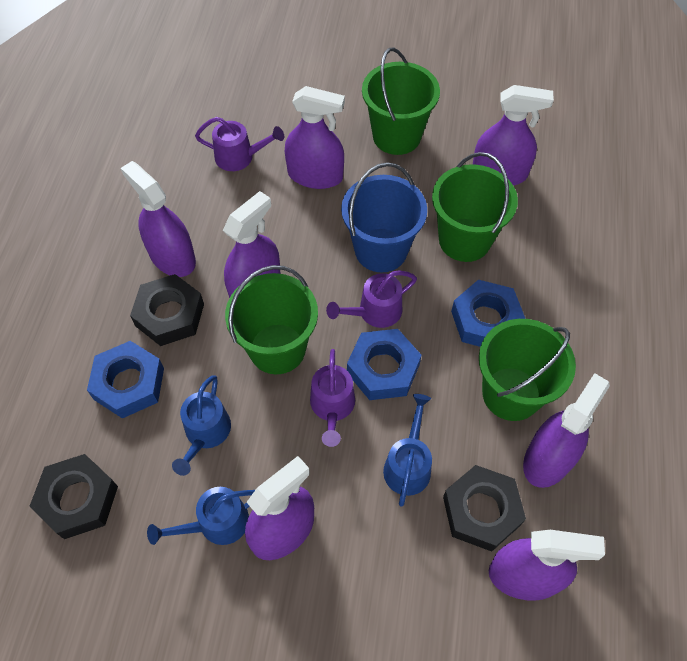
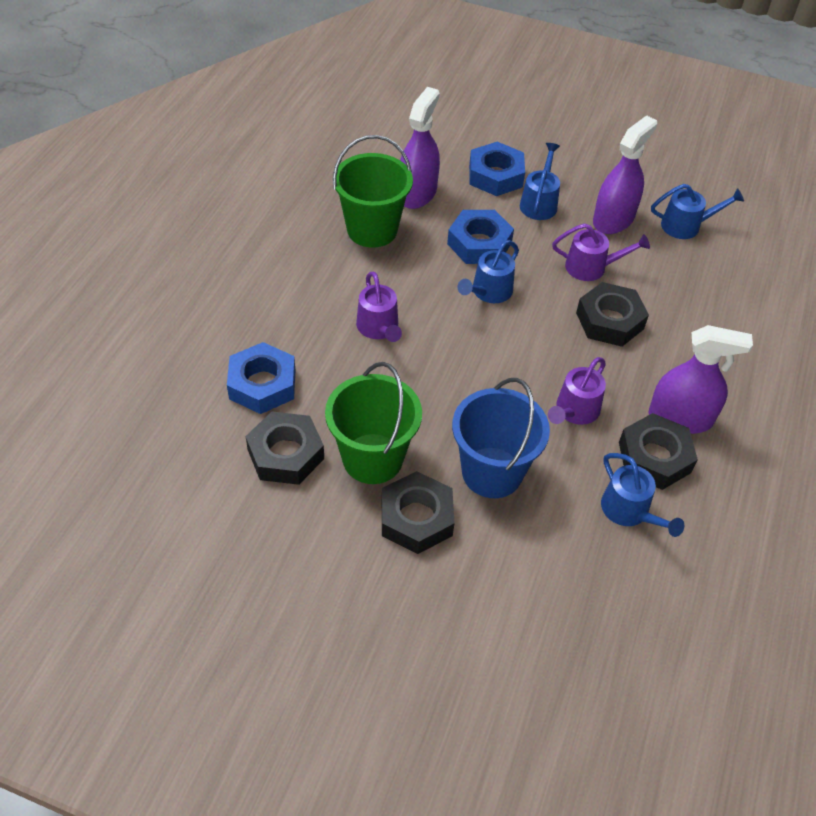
black nut: [30,454,118,539] [130,274,204,346] [443,465,526,552] = 3 -> [246,412,324,485] [382,471,455,554] [576,282,649,347] [619,413,698,490] = 4
blue watering can: [147,487,255,545] [172,375,231,476] [383,394,432,507] = 3 -> [457,240,519,303] [520,143,560,220] [601,453,685,537] [651,184,744,239] = 4
green bucket: [225,265,318,374] [362,47,440,155] [432,152,518,262] [479,319,576,421] = 4 -> [325,362,422,484] [333,135,413,248] = 2
purple spray bottle: [121,161,196,277] [223,191,281,298] [245,456,314,560] [285,86,345,189] [473,85,554,186] [489,530,605,601] [523,373,610,488] = 7 -> [400,87,440,209] [593,115,657,234] [649,325,753,434] = 3

